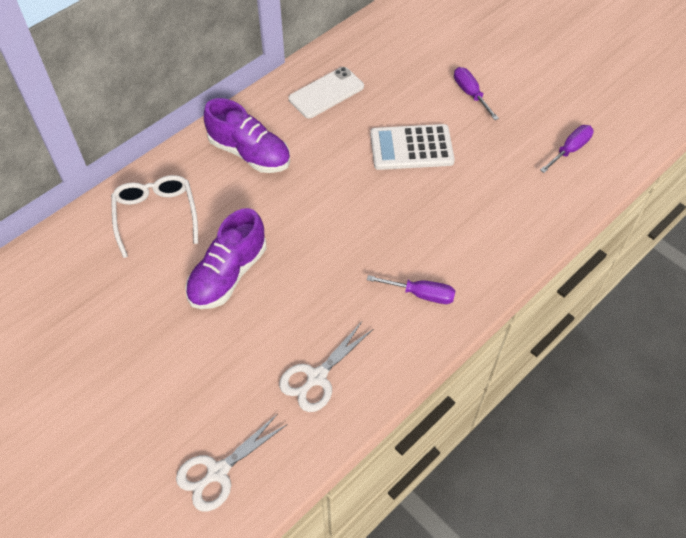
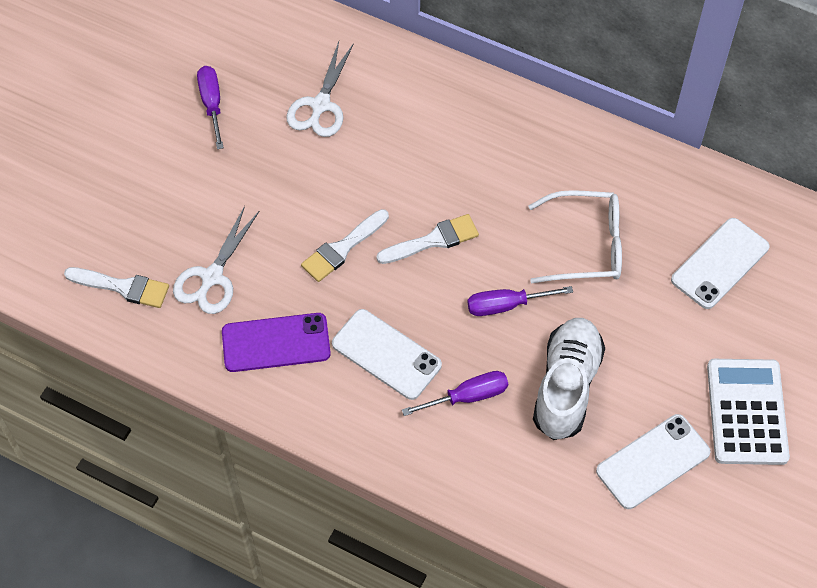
purple phone: none = 0 -> [222,313,331,372] = 1
purple shoe: [185,208,266,309] [204,98,290,173] = 2 -> none = 0
white brush: none = 0 -> [64,267,169,308] [301,209,389,282] [376,214,479,264] = 3
white phone: [289,67,364,118] = 1 -> [332,309,442,400] [596,414,711,509] [671,218,770,309] = 3
white shoe: none = 0 -> [533,318,605,440] = 1

